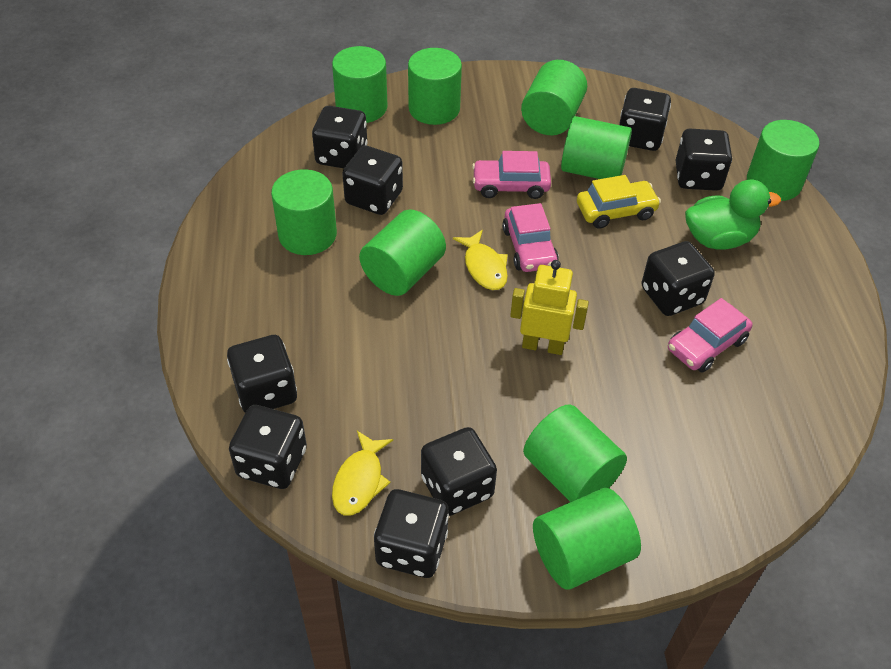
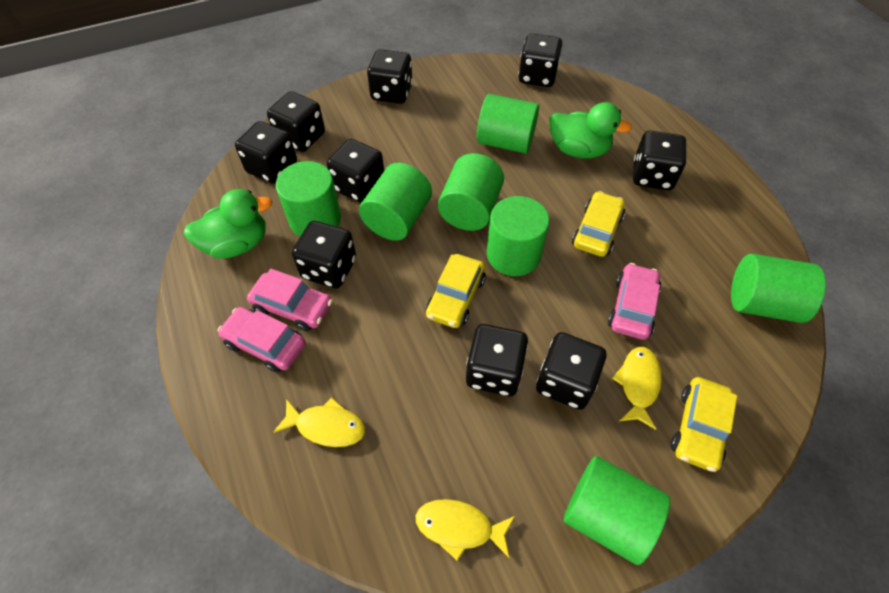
green cylinder: [271,169,337,255] [332,46,388,123] [359,209,446,296] [408,48,462,125] [521,60,587,135] [523,404,627,502] [533,488,641,590] [561,116,632,179] [747,120,820,201] = 9 -> [276,161,341,236] [359,163,432,241] [438,153,504,231] [477,94,539,154] [487,196,550,276] [564,456,670,565] [731,254,826,323] = 7
green duck: [685,180,781,250] = 1 -> [184,189,272,258] [549,102,632,158] = 2
yellow car: [577,175,661,229] = 1 -> [426,254,486,328] [572,191,625,257] [671,377,737,472] = 3
yellow fish: [332,431,393,516] [453,230,508,290] = 2 -> [273,397,365,447] [416,499,515,561] [612,347,662,430] = 3
yellow robot: [510,260,589,355] = 1 -> none = 0

